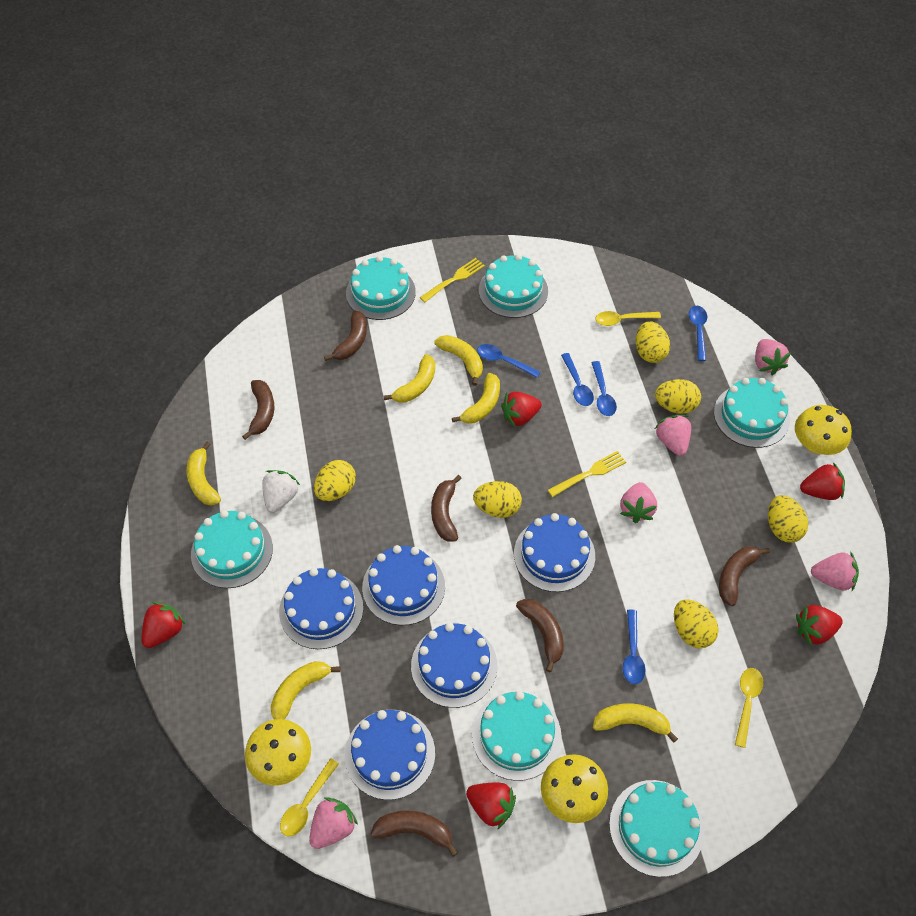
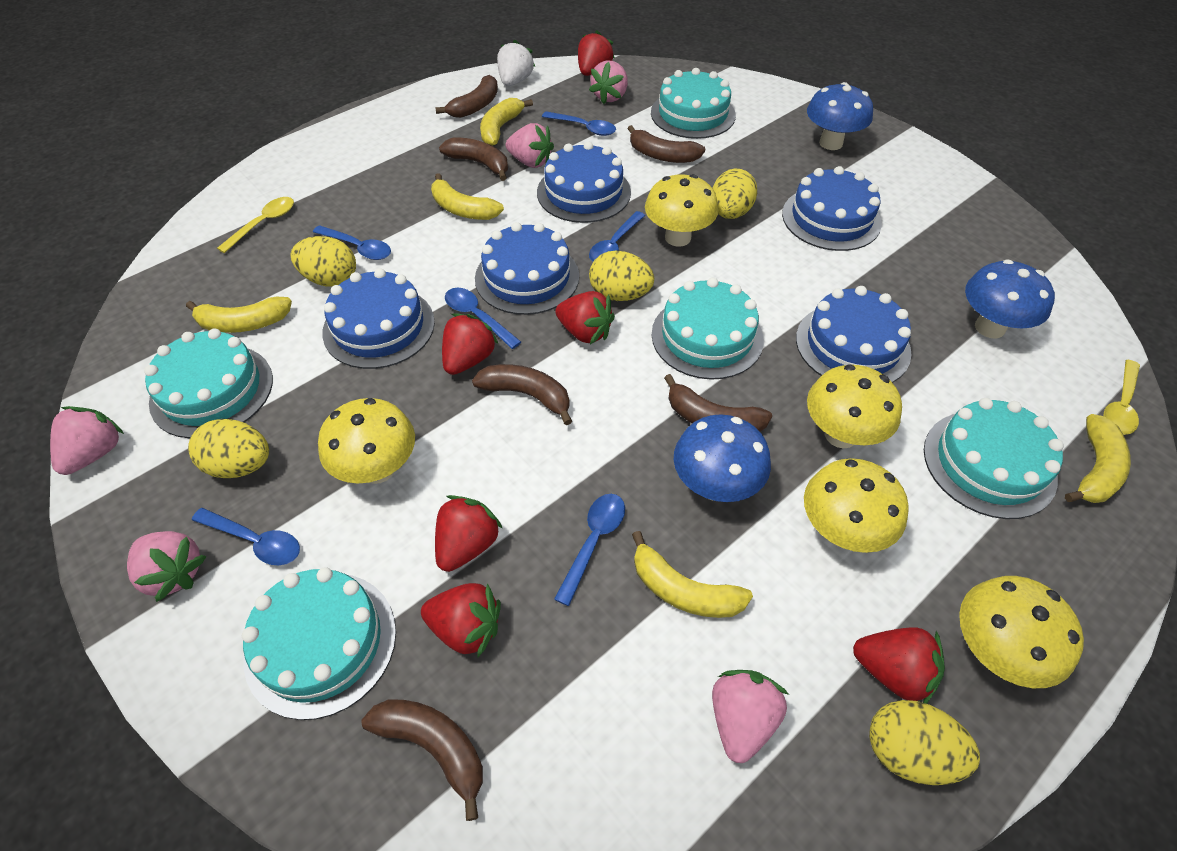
blue mushroom: none = 0 -> [674,414,771,502] [807,82,873,150] [965,259,1055,338] = 3
blue spoon: [477,344,541,378] [561,353,594,406] [591,361,617,416] [623,609,646,684] [689,306,707,361] = 5 -> [192,508,300,565] [313,225,391,260] [445,288,521,349] [542,111,616,136] [554,494,625,606] [589,211,645,262] = 6
red strawberry: [142,602,186,648] [466,783,516,830] [501,392,542,427] [796,605,843,646] [800,462,845,500] = 5 -> [421,583,501,657] [435,495,503,572] [442,314,498,375] [555,291,615,344] [578,30,615,76] [853,627,945,704] = 6
turquoise cake: [191,510,273,588] [346,256,416,320] [472,691,562,781] [479,254,548,318] [609,780,704,877] [714,378,790,448] = 6 -> [144,329,273,439] [242,567,396,720] [651,68,736,139] [651,278,764,380] [924,398,1064,519] = 5
yellow banana: [187,442,221,506] [271,661,340,719] [383,354,435,402] [434,335,483,386] [452,373,500,424] [593,703,678,743] = 6 -> [186,297,292,333] [431,173,504,220] [480,98,533,146] [632,531,753,618] [1065,414,1131,503] = 5
yellow egg: [314,460,356,501] [473,481,522,518] [636,321,670,363] [655,379,701,414] [674,599,719,648] [768,495,808,542] = 6 -> [188,419,269,478] [291,236,356,287] [589,251,654,301] [712,169,757,219] [869,700,980,785] = 5
yellow fork: [420,258,485,302] [548,451,626,497] = 2 -> none = 0
yellow mushroom: [245,719,311,786] [541,754,608,823] [795,405,852,455] = 3 -> [318,398,415,484] [645,174,719,247] [804,458,909,553] [807,364,902,449] [959,576,1084,688] = 5
yellow spoon: [280,758,339,836] [596,311,661,326] [735,668,763,748] = 3 -> [217,197,294,253] [1104,360,1140,435] = 2

